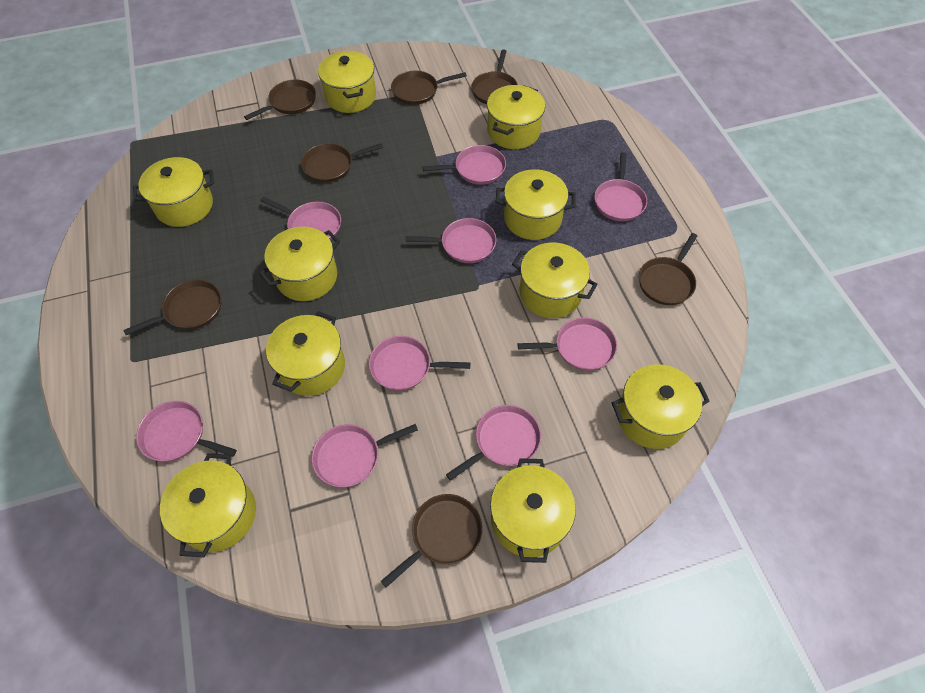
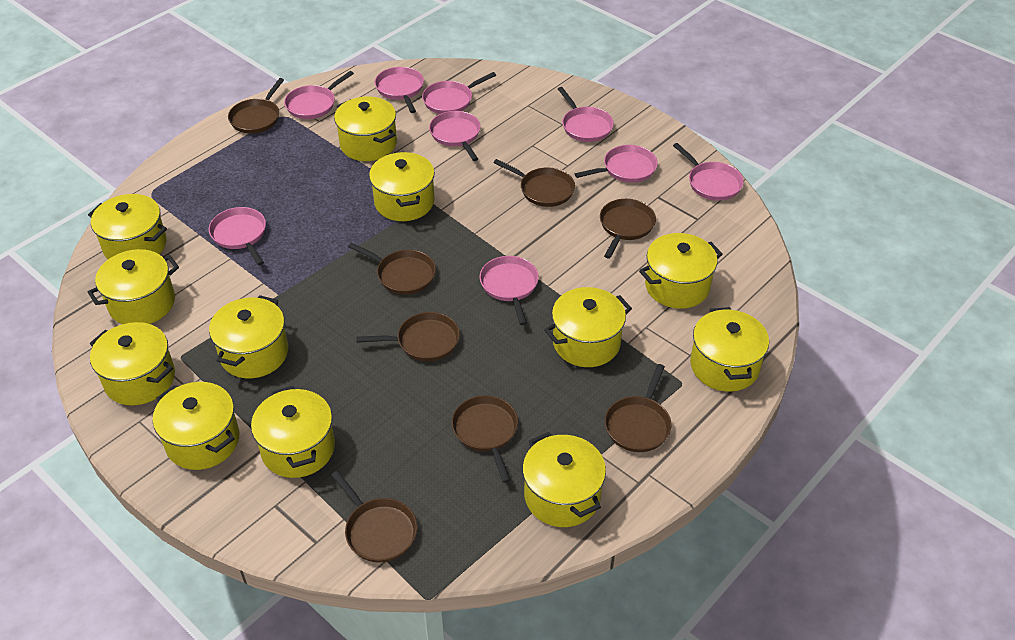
brown pan: [123,280,221,335] [244,79,316,120] [301,143,383,183] [381,494,482,588] [391,71,467,105] [472,49,518,104] [639,233,697,305] = 7 -> [228,78,284,134] [331,471,417,563] [348,242,436,295] [356,312,460,361] [452,395,518,483] [494,159,575,207] [600,199,656,259] [605,364,671,452] = 8
yellow pot: [133,157,214,227] [160,453,256,557] [259,227,340,301] [266,311,345,396] [318,51,376,113] [487,85,545,149] [490,458,576,563] [496,169,576,240] [512,243,598,318] [612,364,710,449] = 10 -> [88,194,167,259] [88,249,179,324] [90,322,175,405] [153,382,239,470] [209,295,288,378] [251,386,335,478] [334,97,397,161] [369,152,435,221] [522,432,606,527] [544,287,632,367] [639,233,723,309] [690,307,769,392] = 12

